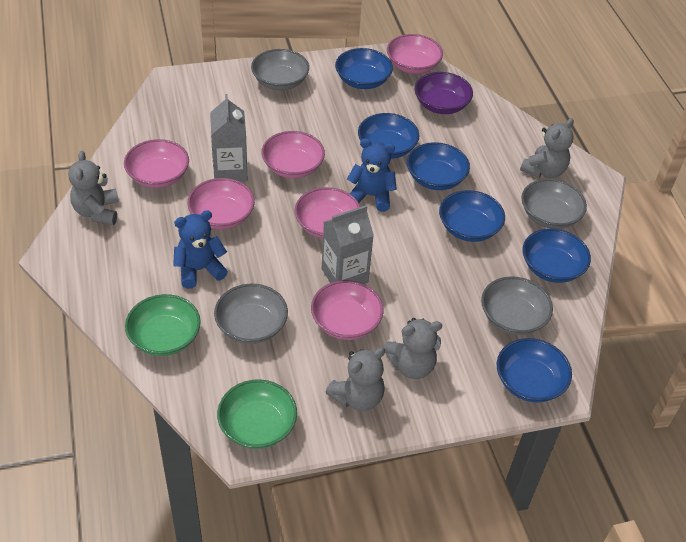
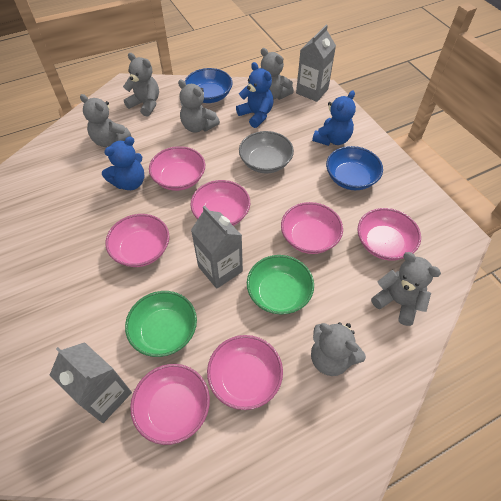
blue bowl: [335,48,393,89] [358,113,420,159] [407,142,470,190] [439,190,505,242] [497,338,572,403] [522,228,591,283] = 6 -> [184,68,233,103] [326,146,383,190] = 2
blue teddy bear: [173,210,228,289] [347,138,397,212] = 2 -> [102,137,144,190] [236,62,273,128] [312,91,356,146] = 3
grey bowl: [214,284,288,344] [251,49,309,90] [481,276,553,335] [521,179,587,229] = 4 -> [239,131,294,173] = 1
grey carton: [210,94,248,182] [321,205,374,284] = 2 -> [49,342,132,423] [191,206,243,289] [296,25,336,102] = 3
grey teddy bear: [69,151,119,225] [325,347,385,411] [384,318,442,379] [520,118,574,178] = 4 -> [80,94,131,147] [123,53,159,117] [178,80,220,132] [261,48,294,100] [311,322,366,376] [371,252,441,326] = 6
pink bowl: [124,139,189,188] [187,178,255,229] [262,131,325,178] [294,187,360,239] [311,280,384,340] [387,34,443,74] = 6 -> [105,214,170,267] [130,364,210,445] [149,146,205,191] [190,180,250,226] [207,335,283,410] [281,202,343,254] [358,208,421,261] = 7
purple bowl: [415,72,473,114] = 1 -> none = 0

